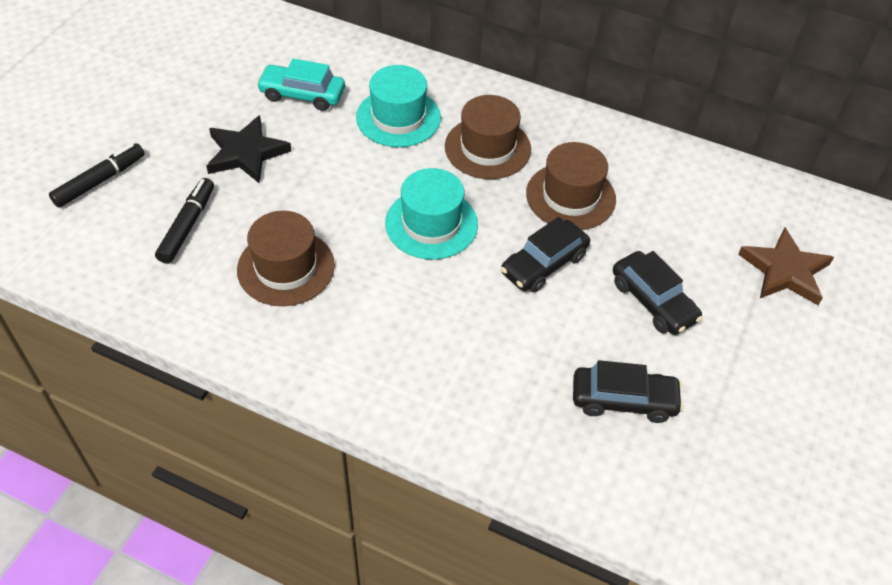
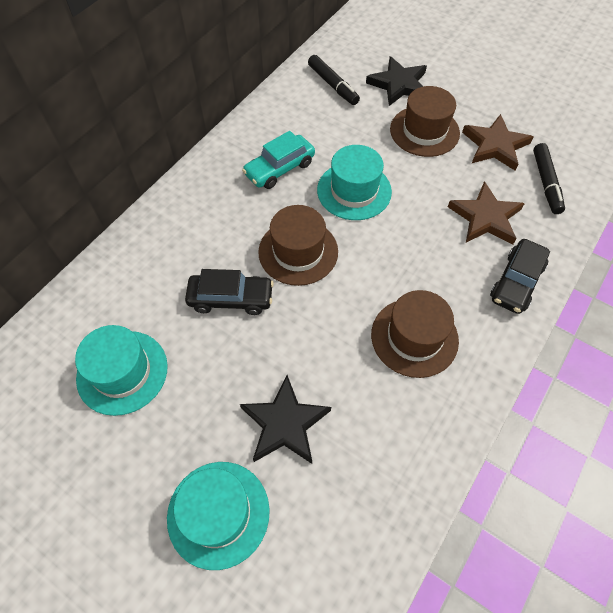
black car: [501,217,590,293] [573,360,683,423] [613,251,703,335] = 3 -> [185,269,274,315] [490,239,550,314] = 2
black star: [206,115,291,184] = 1 -> [240,375,331,464] [366,56,427,106] = 2
brown star: [738,227,834,305] = 1 -> [448,182,525,244] [462,114,534,171] = 2
turquoise hat: [356,65,441,147] [385,168,478,260] = 2 -> [75,325,168,416] [167,462,270,570] [317,145,392,220] = 3

